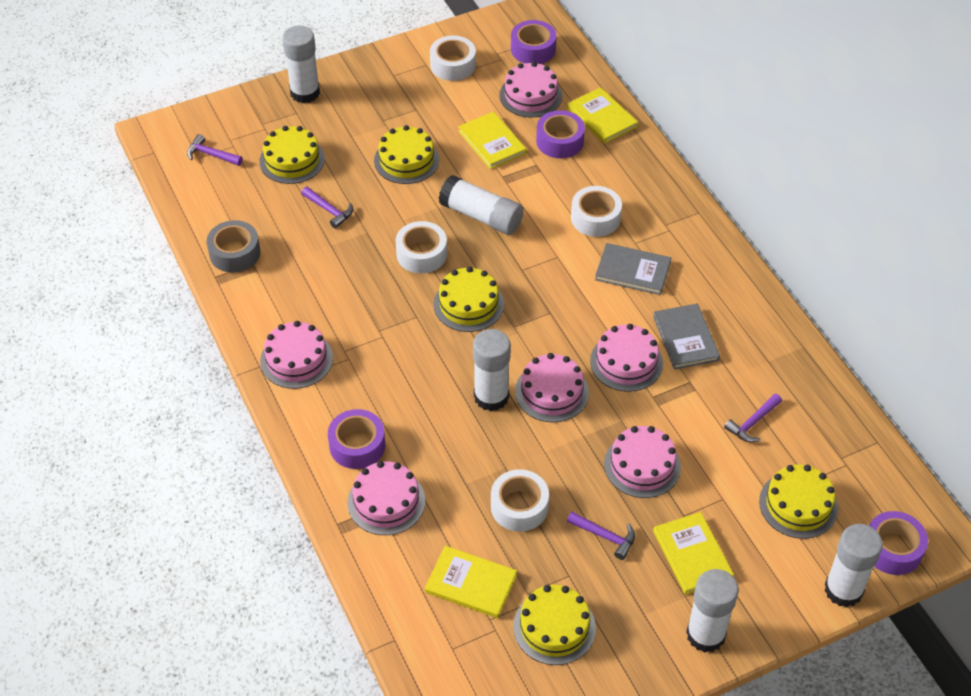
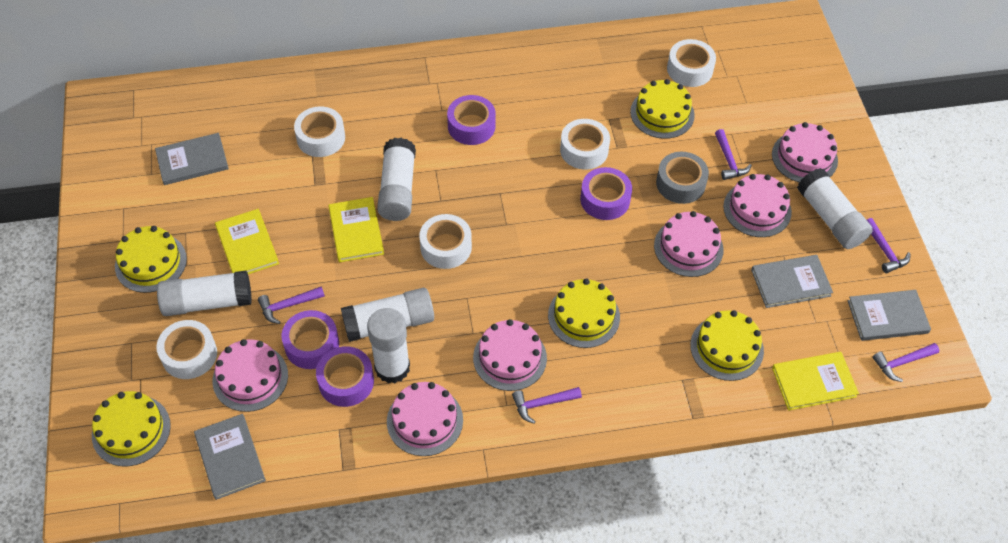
grey book: [595,243,671,295] [653,303,720,370] = 2 -> [155,133,229,185] [194,414,266,500] [751,255,833,308] [848,290,931,341] = 4
purple hammer: [187,134,243,166] [301,187,353,229] [567,512,635,560] [724,394,782,442] = 4 -> [258,287,325,324] [512,387,582,424] [715,129,752,180] [867,218,911,273] [872,343,939,382] = 5
white tape: [396,221,447,273] [430,36,476,81] [491,469,549,532] [571,186,622,237] = 4 -> [156,320,217,379] [294,106,345,157] [420,214,472,269] [560,119,610,170] [667,39,716,87] = 5
yellow book: [425,546,517,618] [458,112,527,169] [567,87,638,144] [653,512,734,595] = 4 -> [215,209,279,274] [328,197,384,262] [772,352,859,411] = 3

